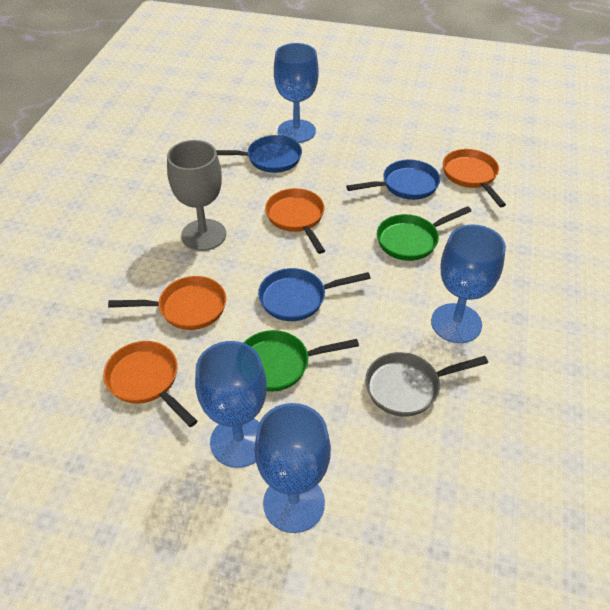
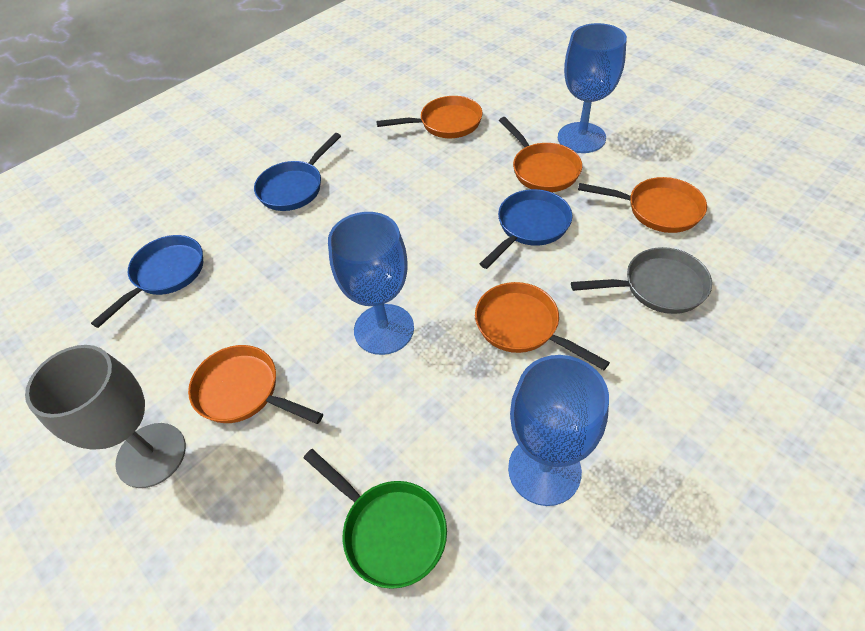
blue goblet: [195,341,267,468] [254,403,331,533] [274,43,319,143] [431,224,506,343] = 4 -> [328,212,414,355] [508,355,609,506] [558,23,627,153] = 3
green pan: [243,330,359,392] [377,206,471,261] = 2 -> [304,449,447,589] = 1
orange pan: [103,341,197,427] [108,276,226,330] [265,188,325,254] [443,149,506,207] = 4 -> [188,345,323,424] [376,96,482,138] [475,282,610,370] [499,117,582,192] [578,177,707,233] = 5

